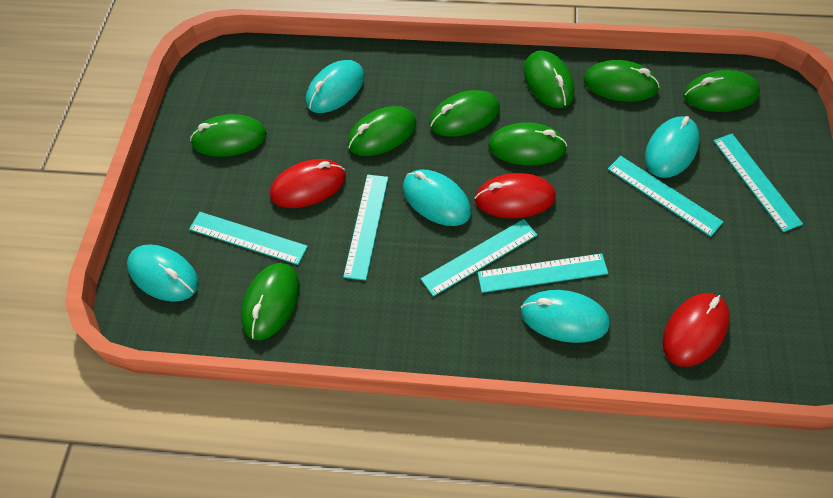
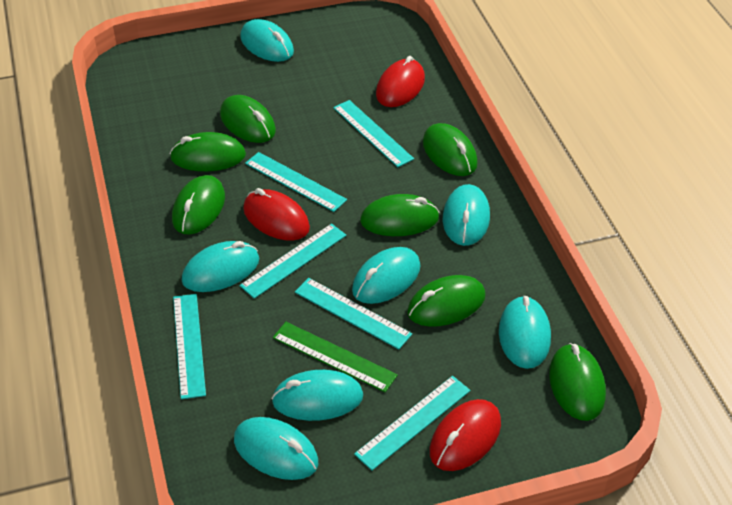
green mouse: [190,114,267,157] [241,263,299,340] [347,106,416,156] [429,90,500,137] [488,122,567,166] [524,50,575,108] [583,60,660,102] [684,70,760,112] = 8 -> [170,132,246,171] [172,175,225,235] [220,95,276,143] [360,194,440,236] [407,275,485,327] [423,123,478,176] [549,343,606,421] = 7
green ruler: none = 0 -> [273,322,398,392] = 1
turquoise mouse: [127,244,199,302] [306,60,365,113] [403,170,471,226] [521,290,610,343] [645,116,700,178] = 5 -> [182,241,259,292] [234,417,318,480] [240,19,294,62] [271,370,363,421] [352,247,420,304] [443,184,490,246] [499,296,551,369] = 7

